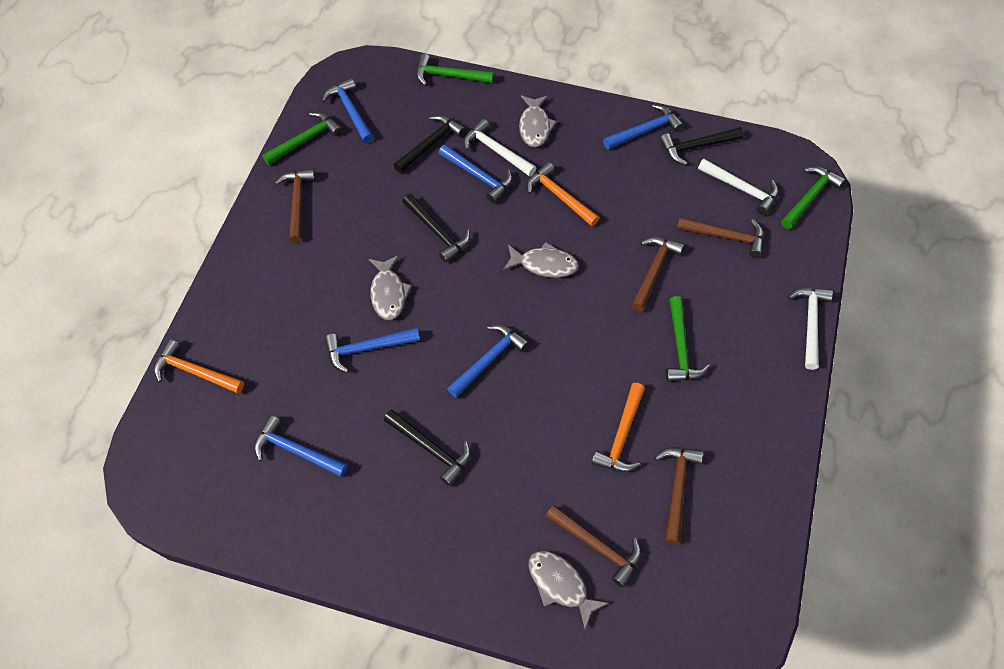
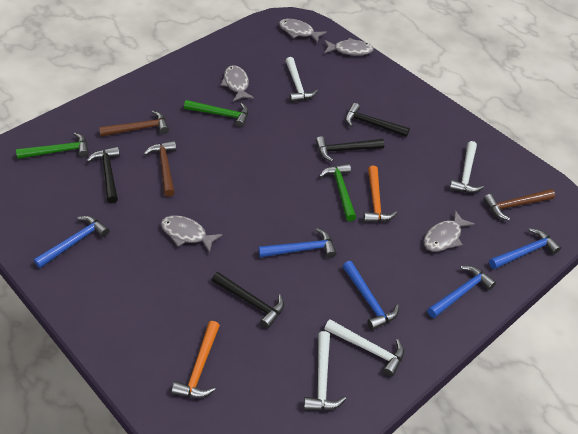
blue hammer: [254,415,348,477] [322,78,374,143] [325,328,420,373] [439,144,513,203] [447,325,529,398] [603,104,684,149] = 6 -> [34,216,109,268] [258,228,337,258] [342,261,399,330] [427,266,496,318] [489,228,561,269] = 5
brown hammer: [275,169,316,243] [546,505,641,588] [632,237,684,312] [655,448,703,545] [677,217,764,258] = 5 -> [99,111,169,137] [144,141,176,197] [483,189,555,220] = 3
green hammer: [262,112,342,165] [416,54,494,86] [666,296,710,381] [781,166,845,229] = 4 -> [16,132,89,159] [184,100,248,128] [319,163,356,221] = 3
grey fish: [369,255,412,320] [503,242,579,278] [519,96,557,147] [529,551,609,629] = 4 -> [161,215,223,253] [221,65,254,102] [279,19,327,43] [324,38,374,56] [423,210,475,252] = 5
orange hammer: [154,339,244,394] [527,162,600,226] [591,383,645,472] = 3 -> [172,321,220,398] [363,166,397,222] = 2
white hammer: [464,119,536,177] [698,159,779,215] [788,288,833,370] = 3 -> [286,57,318,102] [304,331,346,410] [324,319,404,377] [449,141,484,193] = 4

